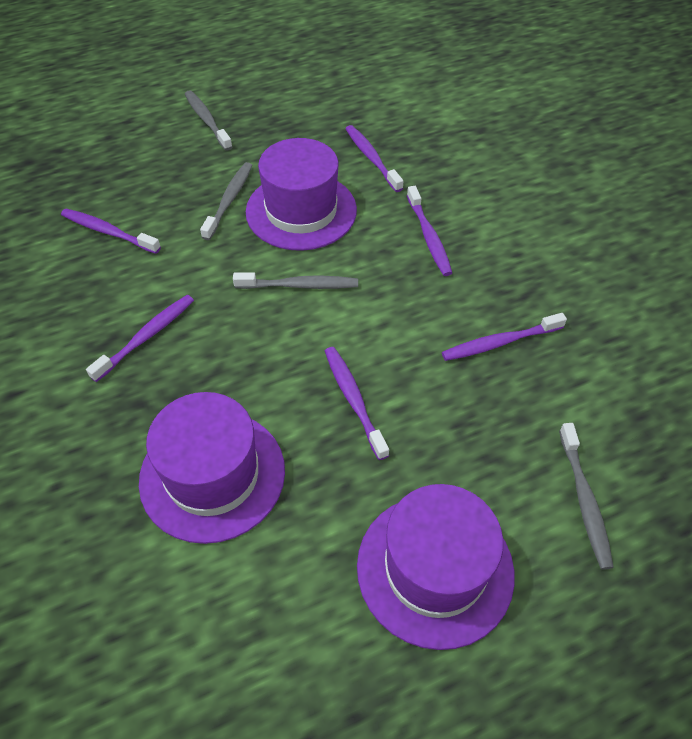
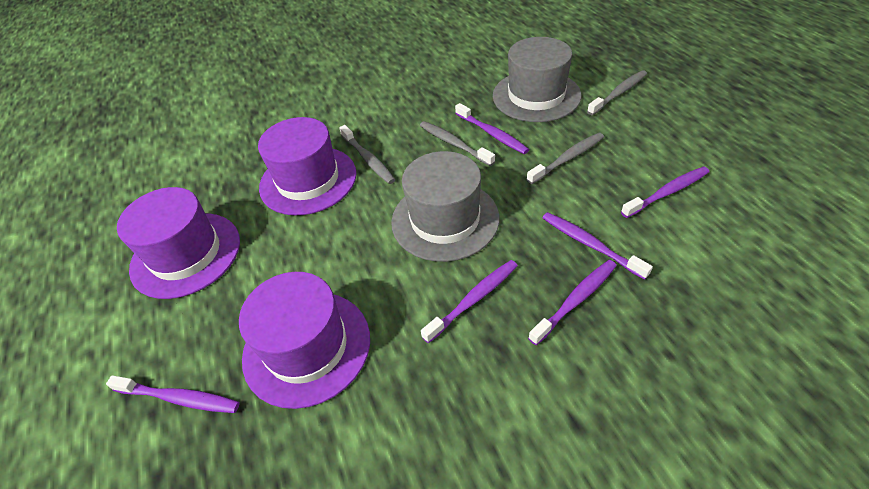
grey hat: none = 0 -> [391,151,499,262] [493,37,582,122] = 2

